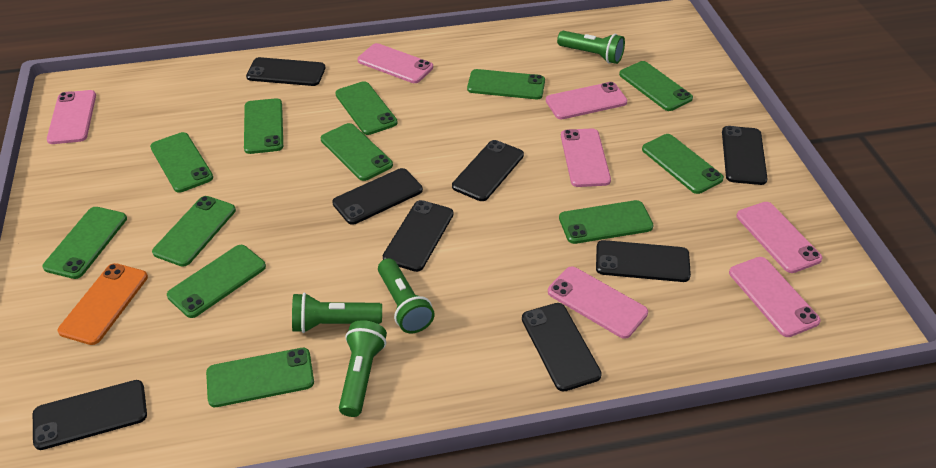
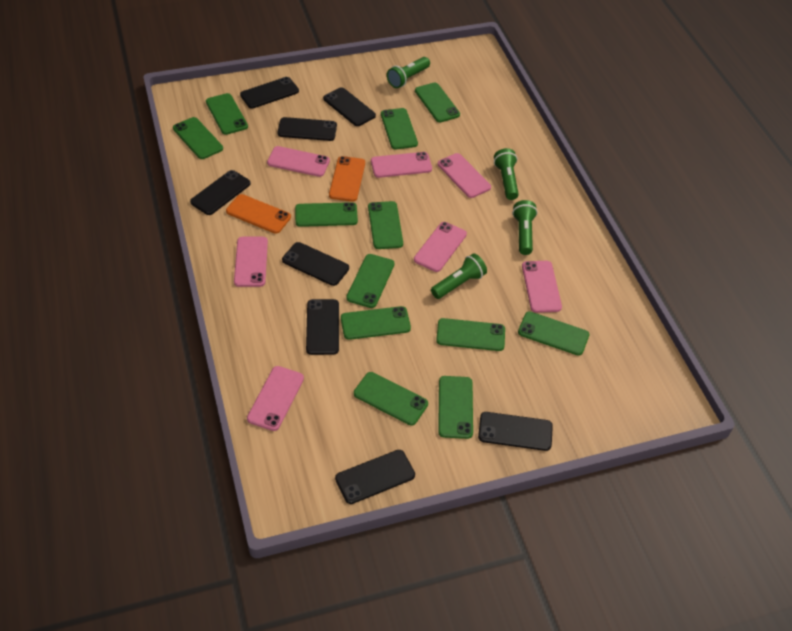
orange phone: [58,263,148,345] = 1 -> [226,194,291,234] [329,156,365,202] = 2

